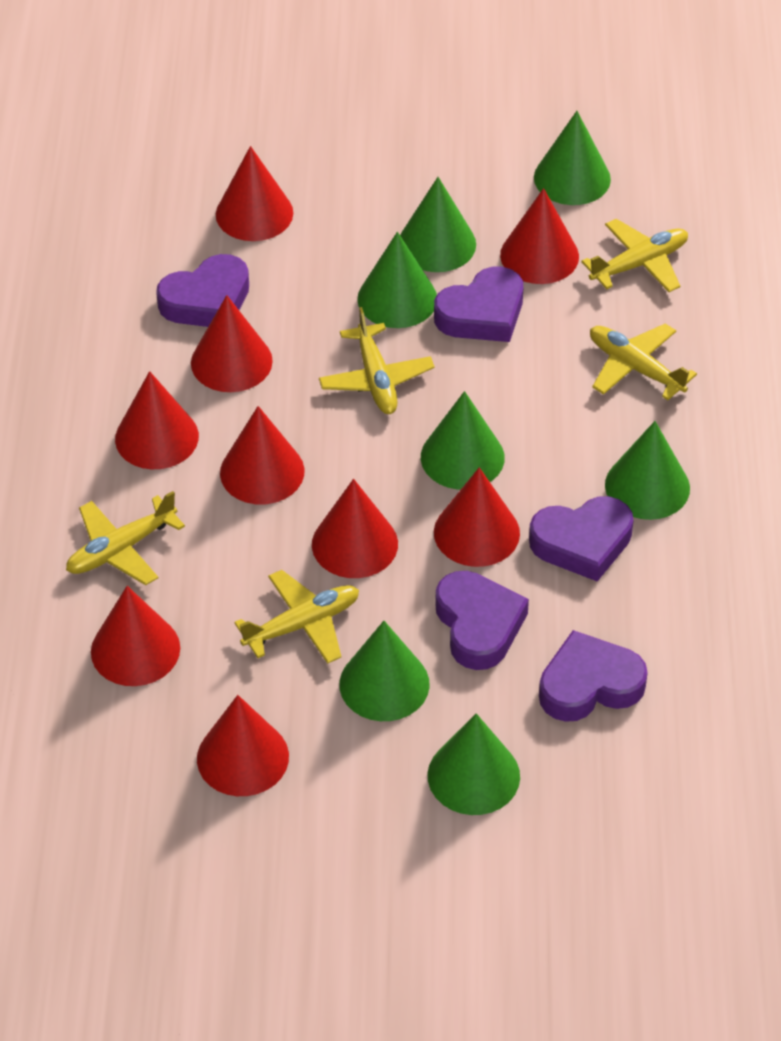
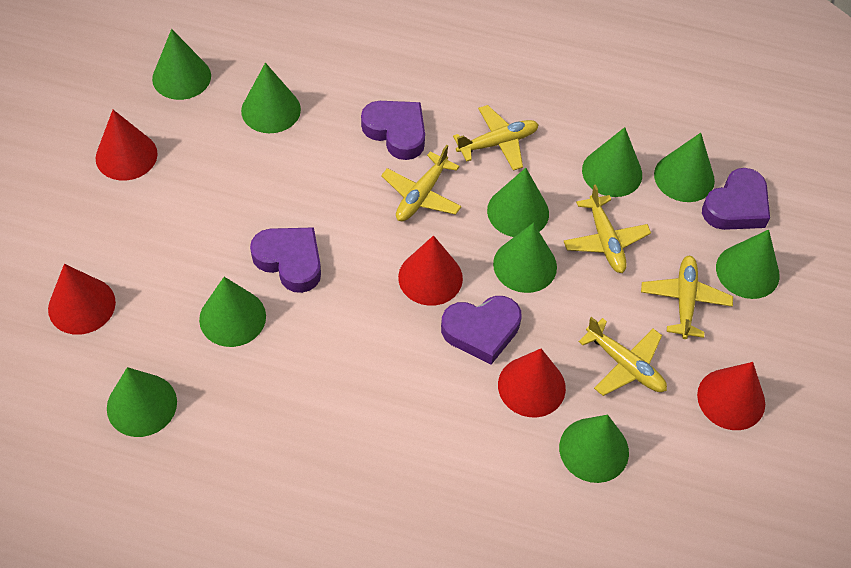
green cone: [339,621,430,721] [357,232,437,328] [400,177,476,272] [421,391,505,490] [427,713,520,815] [534,111,611,205] [605,421,690,520] = 7 -> [107,367,177,437] [152,29,211,100] [199,277,266,347] [241,63,301,133] [487,168,549,237] [493,223,557,293] [559,415,629,483] [582,127,642,197] [654,133,715,202] [716,229,780,299] = 10
purple heart: [156,254,249,327] [434,267,523,342] [435,571,529,670] [529,496,633,582] [539,630,648,722] = 5 -> [250,227,321,293] [361,101,425,160] [441,296,522,365] [702,168,770,230] = 4
red cone: [91,586,180,686] [115,371,199,469] [191,295,273,392] [197,695,289,796] [216,146,293,241] [220,406,304,504] [312,479,398,578] [434,467,520,567] [500,188,579,284] = 9 -> [48,264,116,335] [96,110,158,181] [398,235,463,306] [498,349,566,417] [697,362,765,430] = 5

